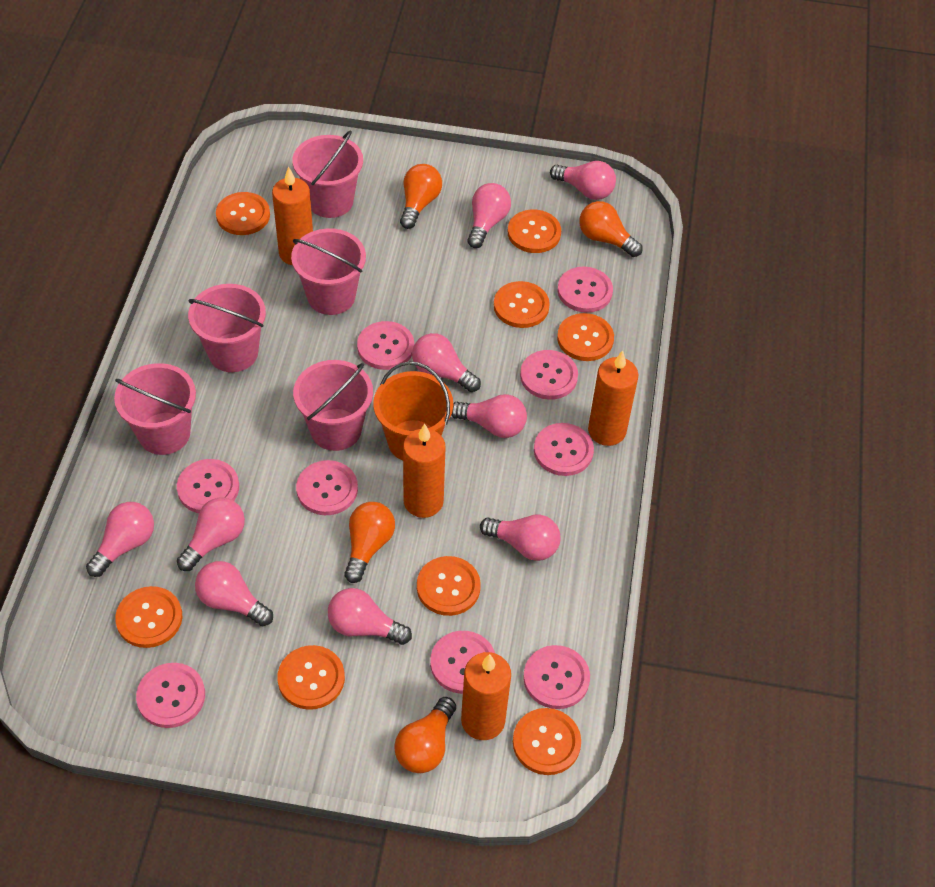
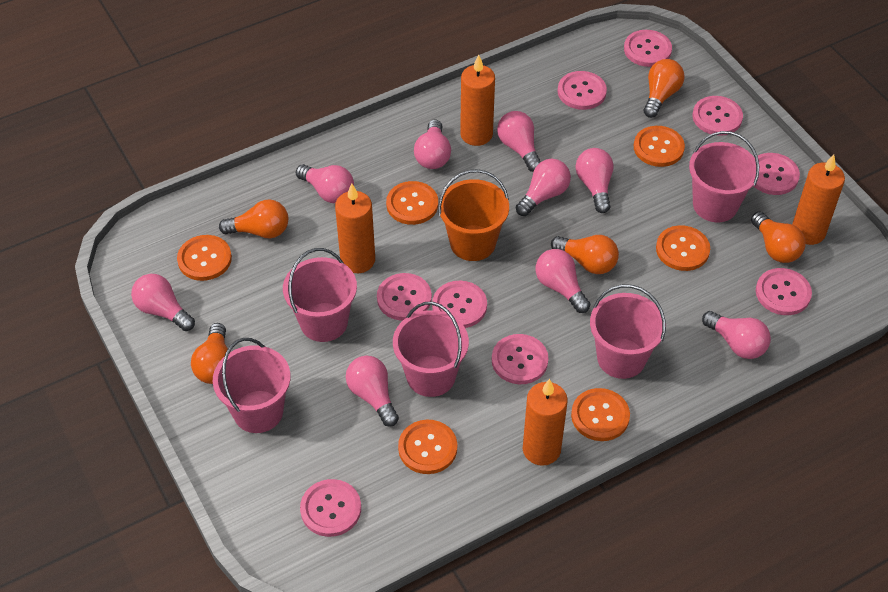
orange button: [115,586,182,648] [216,192,270,235] [277,645,345,710] [417,556,481,616] [494,281,550,328] [508,210,561,253] [513,708,581,775] [557,313,614,361] = 8 -> [177,235,232,281] [386,181,438,225] [398,420,457,474] [571,388,630,441] [634,126,685,167] [656,225,710,271] = 6
orange light bulb: [344,502,395,583] [394,697,456,773] [400,164,442,229] [579,201,642,257] = 4 -> [191,323,228,384] [219,199,288,238] [551,235,619,274] [644,59,685,118] [751,211,806,263] = 5

